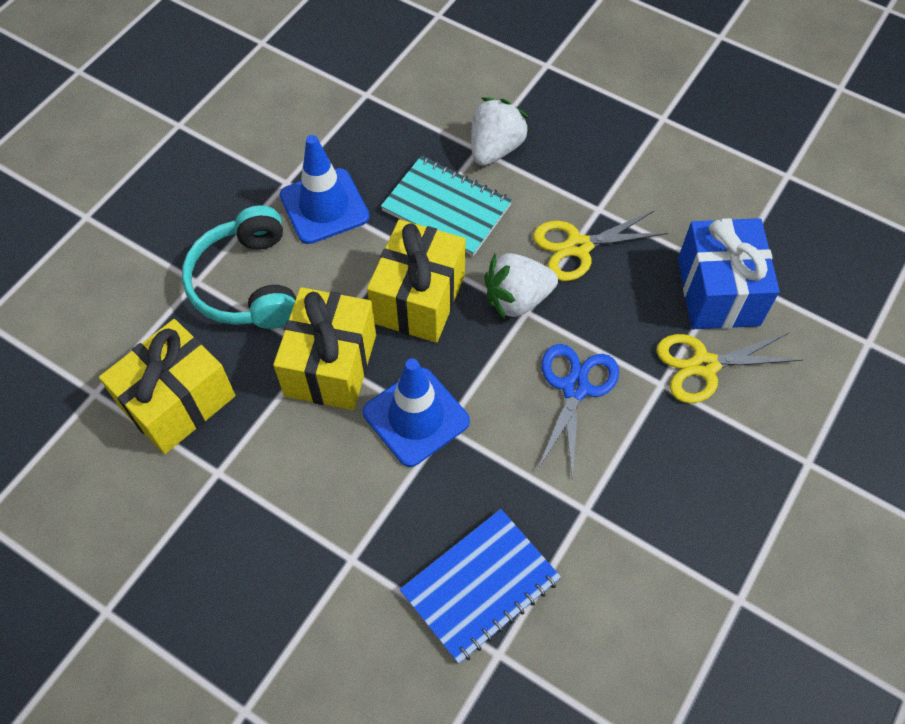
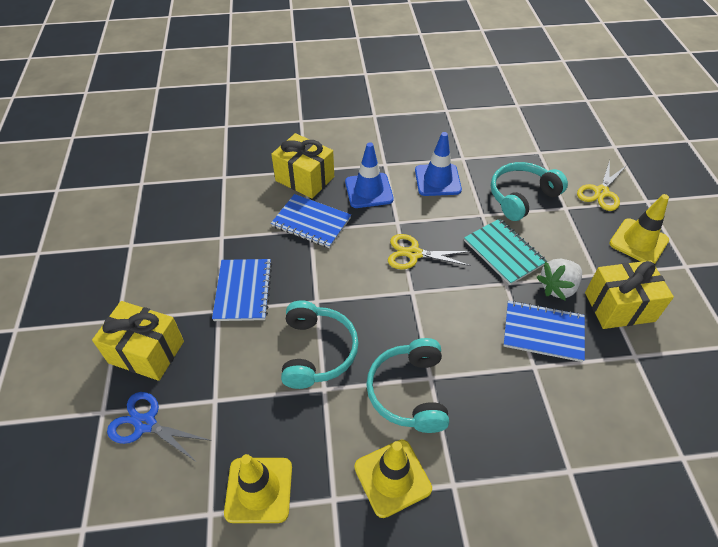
blue gift: [678,218,780,329] = 1 -> none = 0
blue notebook: [400,509,561,664] = 1 -> [212,259,272,321] [271,194,351,248] [503,300,585,362] = 3
turquoise headphones: [182,205,296,329] = 1 -> [281,300,359,389] [366,338,449,433] [491,162,568,221] = 3
white strawberry: [471,97,530,166] [484,253,558,321] = 2 -> [537,259,582,300] = 1
yellow traffic cone: none = 0 -> [224,454,292,523] [354,440,432,518] [609,194,669,264] = 3

